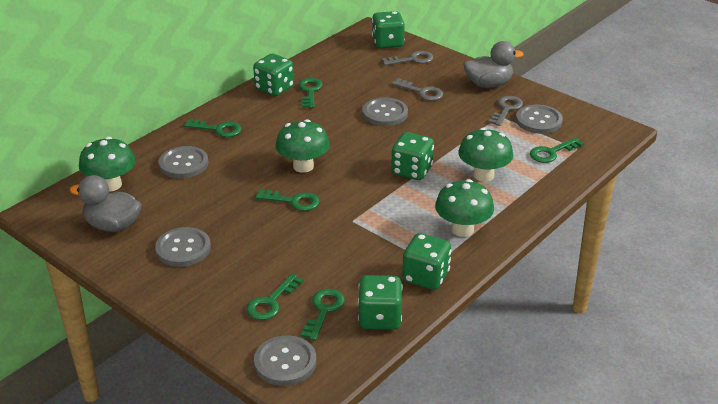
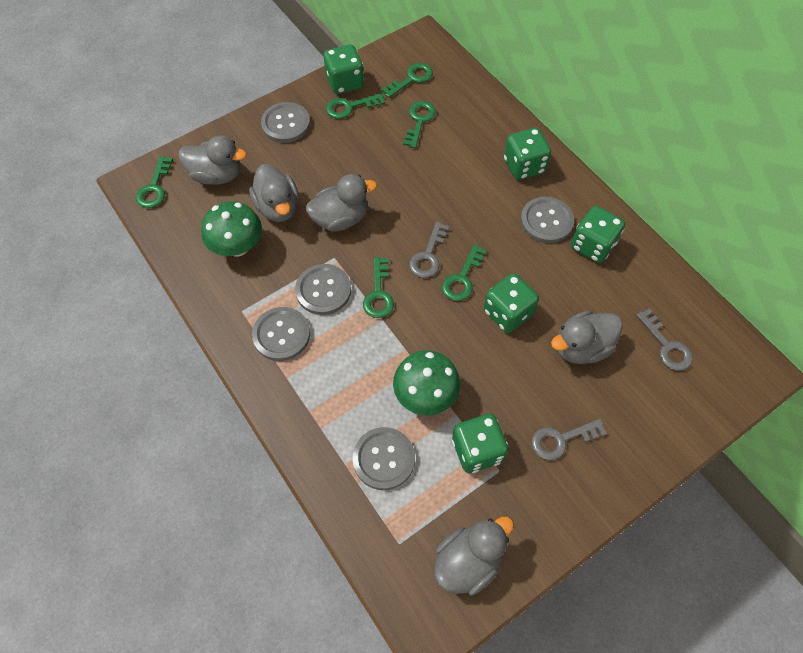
green mushroom: [79,137,135,191] [276,119,330,173] [435,179,494,237] [458,128,513,182] = 4 -> [201,201,262,257] [393,350,460,416] = 2
grey duck: [70,175,142,232] [464,41,524,88] = 2 -> [179,135,247,185] [249,164,299,222] [306,174,377,231] [434,516,514,596] [551,311,623,364] = 5

